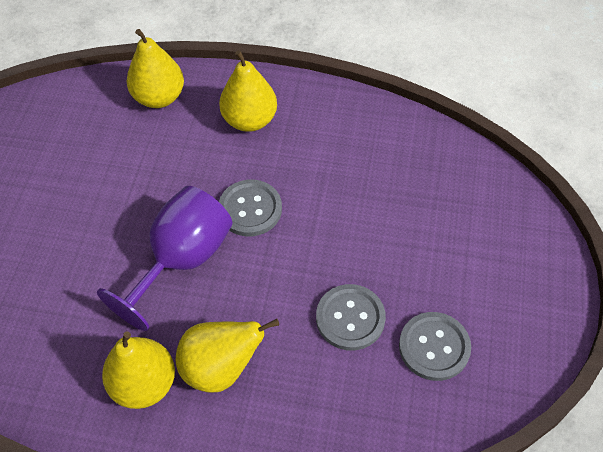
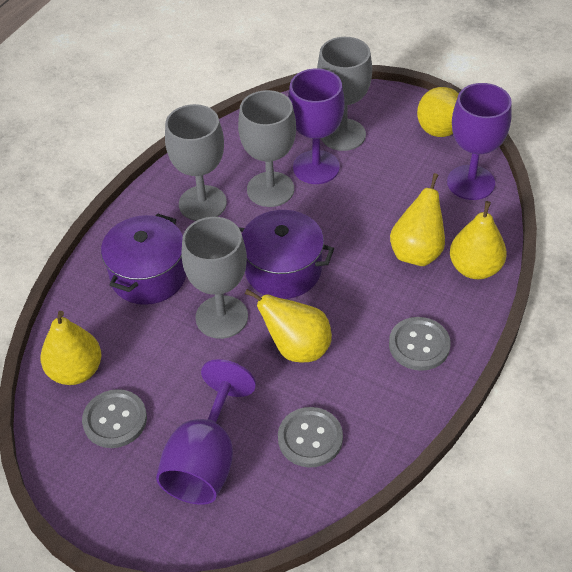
grey goblet: none = 0 -> [165,104,227,221] [181,217,248,339] [238,90,296,207] [317,37,372,151] = 4
purple goblet: [97,186,233,331] = 1 -> [156,359,256,505] [288,69,344,184] [447,83,512,200] = 3
purple pot: none = 0 -> [101,213,186,305] [239,210,334,299] = 2
yellow pear: [102,331,175,409] [127,29,184,108] [176,319,279,393] [219,50,277,132] = 4 -> [41,311,101,385] [245,289,332,362] [390,173,445,266] [417,87,459,137] [450,201,507,279] = 5

